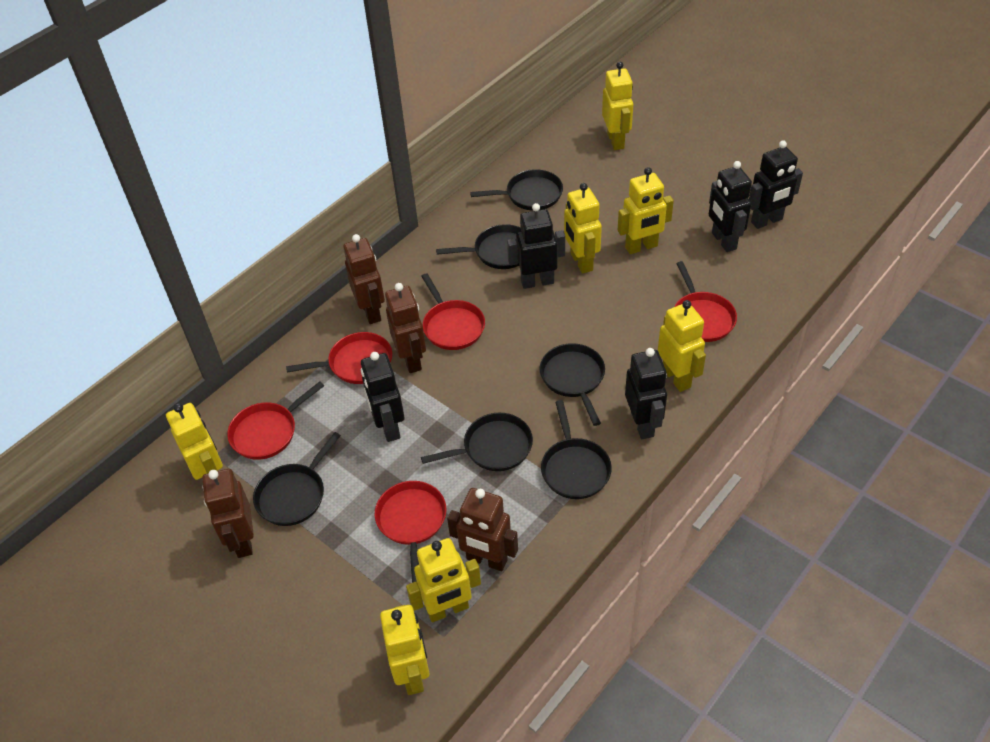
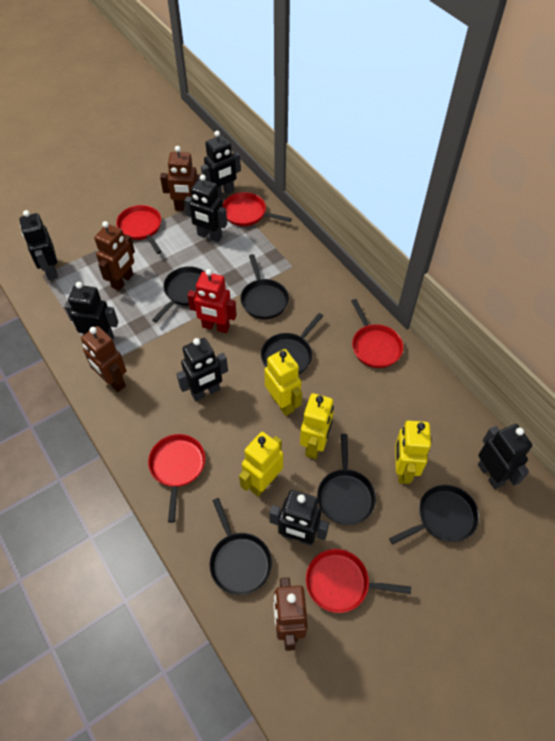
black robot: [361,352,405,442] [507,203,565,289] [625,348,667,439] [709,161,752,252] [749,140,803,229] = 5 -> [19,210,58,280] [65,282,118,340] [177,338,228,401] [184,174,227,242] [201,131,241,198] [270,490,329,546] [478,424,532,489] = 7
red robot: none = 0 -> [187,269,237,333] = 1
yellow robot: [166,403,223,480] [380,605,429,695] [406,538,481,622] [564,183,602,274] [602,62,633,150] [618,167,674,254] [658,300,706,392] = 7 -> [239,432,283,497] [264,349,302,416] [300,393,334,459] [395,421,431,484] = 4

